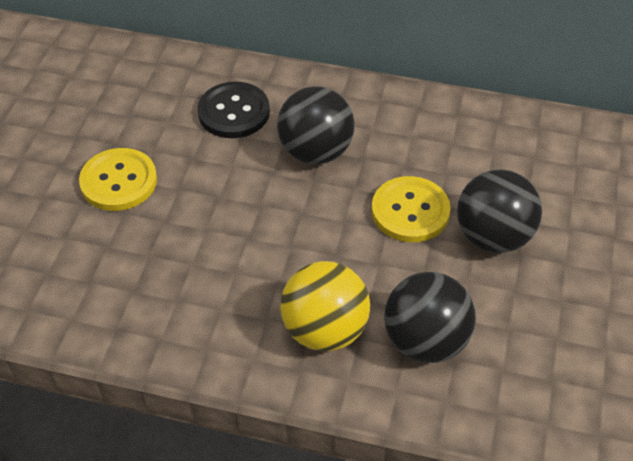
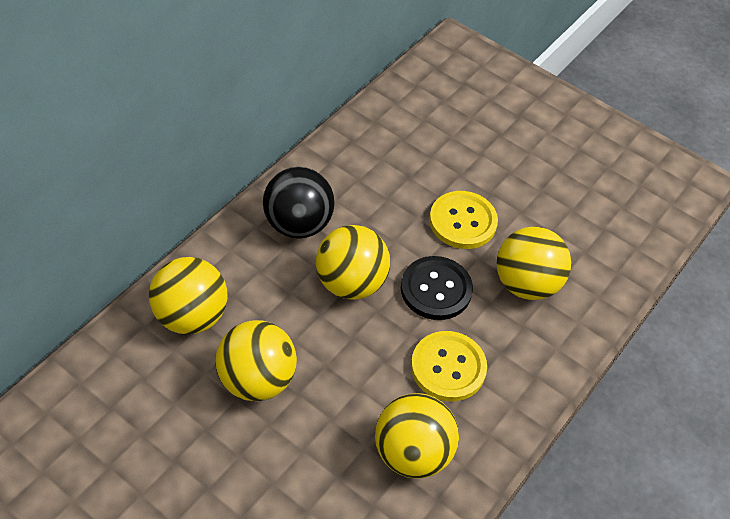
black ball: [277,86,354,164] [384,272,476,363] [457,169,542,253] = 3 -> [263,167,335,239] = 1
yellow ball: [280,261,370,351] = 1 -> [149,257,228,335] [215,320,297,401] [316,225,390,300] [375,393,459,479] [497,226,571,300] = 5

